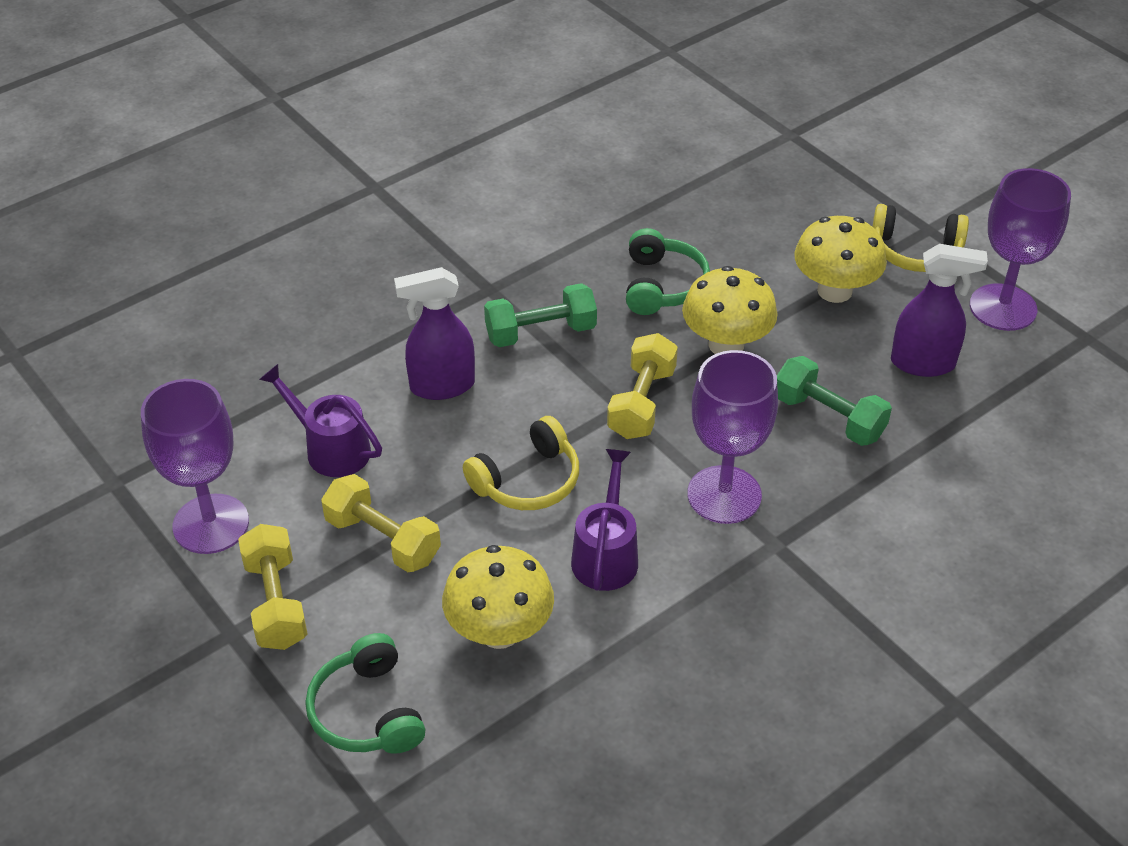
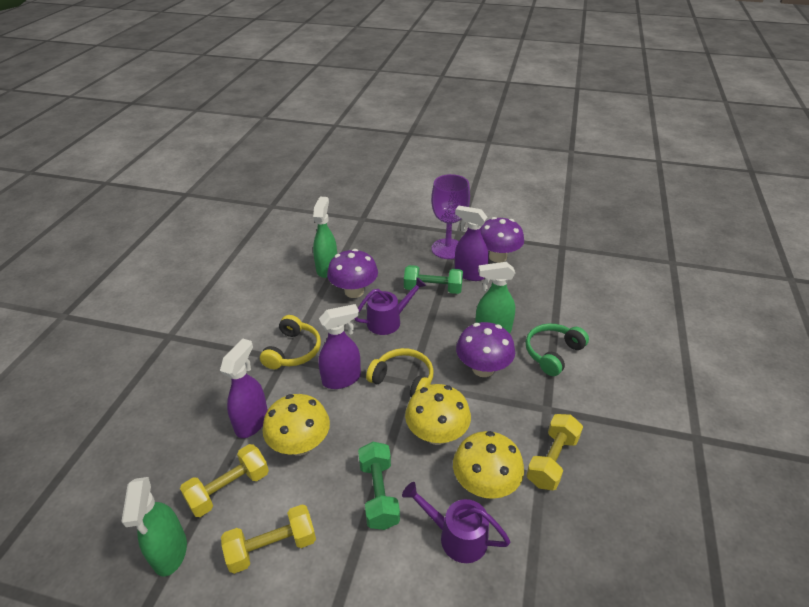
green headphones: [305,633,426,754] [626,228,710,315] = 2 -> [526,324,589,376] = 1
green spray bottle: none = 0 -> [121,477,187,576] [313,197,337,278] [475,262,515,333] = 3
purple goblet: [141,379,249,554] [687,350,778,524] [970,168,1071,331] = 3 -> [431,174,470,259] = 1
purple mushroom: none = 0 -> [327,249,378,298] [456,322,515,377] [480,217,524,263] = 3
purple spray bottle: [394,267,475,400] [891,244,988,377] = 2 -> [220,338,268,438] [318,304,361,389] [455,206,489,281] = 3

